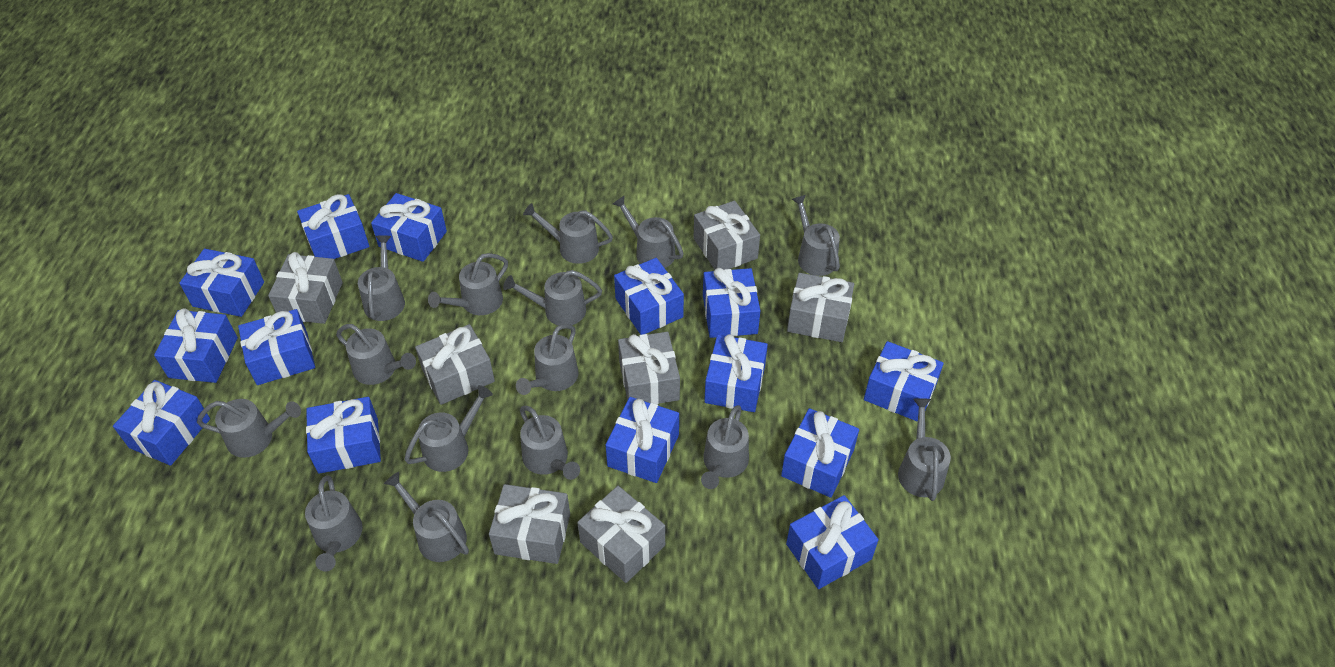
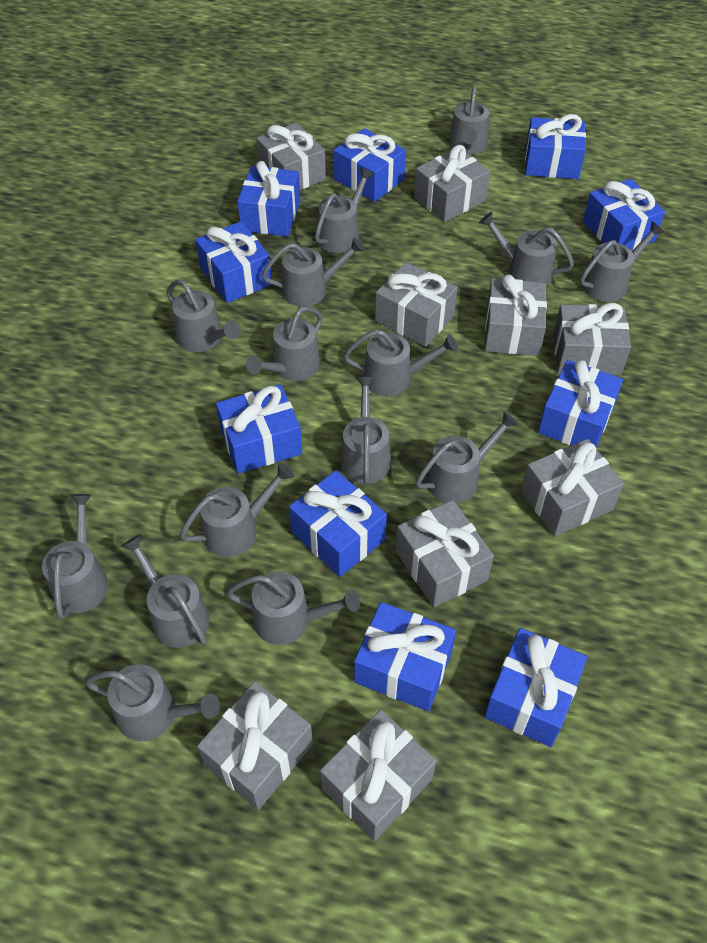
blue gift: [113,380,210,466] [154,308,238,383] [179,249,264,317] [238,309,315,385] [297,194,369,259] [306,397,381,474] [371,193,447,262] [605,397,679,483] [614,258,684,335] [703,268,761,338] [704,334,768,412] [781,408,859,498] [786,495,879,589] [864,341,944,422] = 14 -> [196,221,272,303] [216,384,302,474] [237,161,300,237] [289,470,387,577] [333,128,406,202] [354,602,456,711] [484,628,587,747] [525,114,586,179] [538,360,623,447] [583,179,665,250] = 10
grey gift: [268,252,343,324] [415,324,495,405] [489,484,570,564] [577,486,665,583] [618,332,680,404] [694,201,760,270] [787,273,854,342] = 7 -> [197,681,313,810] [257,122,326,190] [320,710,436,841] [375,262,458,347] [396,500,494,607] [414,145,490,222] [485,275,547,356] [521,439,624,536] [553,303,631,375] = 9

